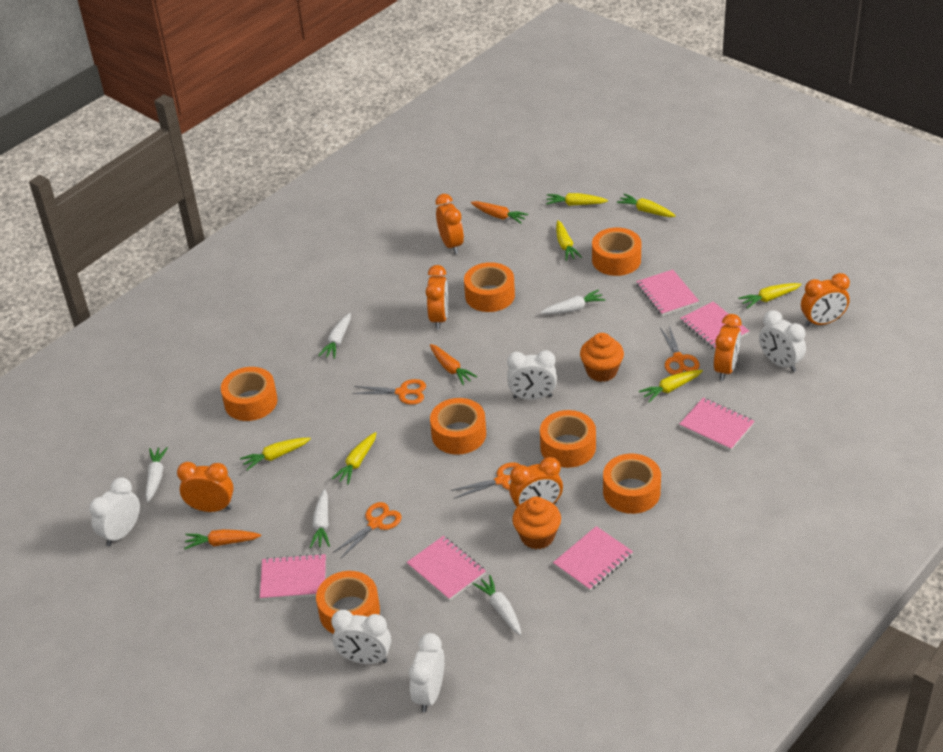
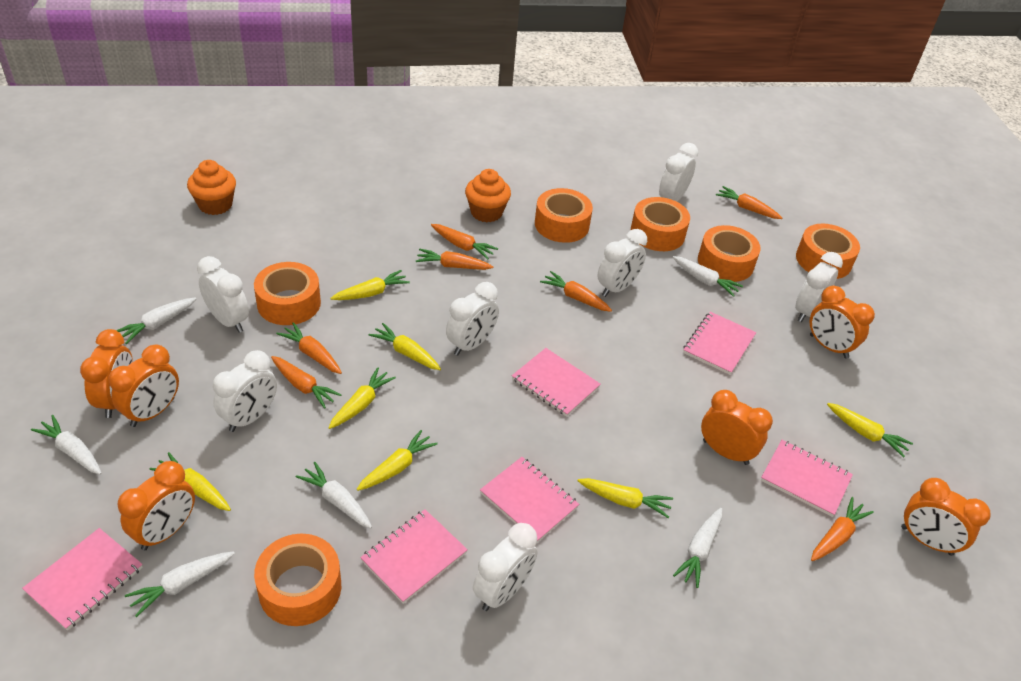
orange carrot: [184,529,261,549] [430,344,477,385] [471,201,528,224] = 3 -> [271,356,341,409] [276,322,342,374] [416,249,493,270] [431,224,498,259] [540,271,612,312] [716,186,782,219] [811,497,874,561] = 7
orange scissors: [333,502,402,558] [352,379,426,405] [450,462,520,499] [660,326,700,375] = 4 -> none = 0
orange tape: [221,367,277,421] [316,571,380,634] [430,398,486,455] [464,262,515,312] [540,410,596,468] [592,228,642,276] [603,454,661,514] = 7 -> [254,262,321,325] [254,534,341,626] [535,188,593,243] [631,197,690,251] [698,225,761,282] [796,224,860,279] = 6
white carrot: [146,447,168,502] [310,489,330,548] [318,313,351,359] [473,575,521,635] [540,290,605,314] = 5 -> [31,415,102,475] [116,297,197,344] [125,551,235,617] [296,462,372,529] [673,256,743,297] [673,508,722,588] = 6
white clock: [89,477,140,546] [331,610,391,664] [409,633,445,712] [507,350,557,400] [759,310,806,372] = 5 -> [197,256,249,333] [213,350,277,432] [446,282,499,356] [473,523,538,611] [597,229,647,297] [659,143,698,202] [795,252,843,322] = 7

